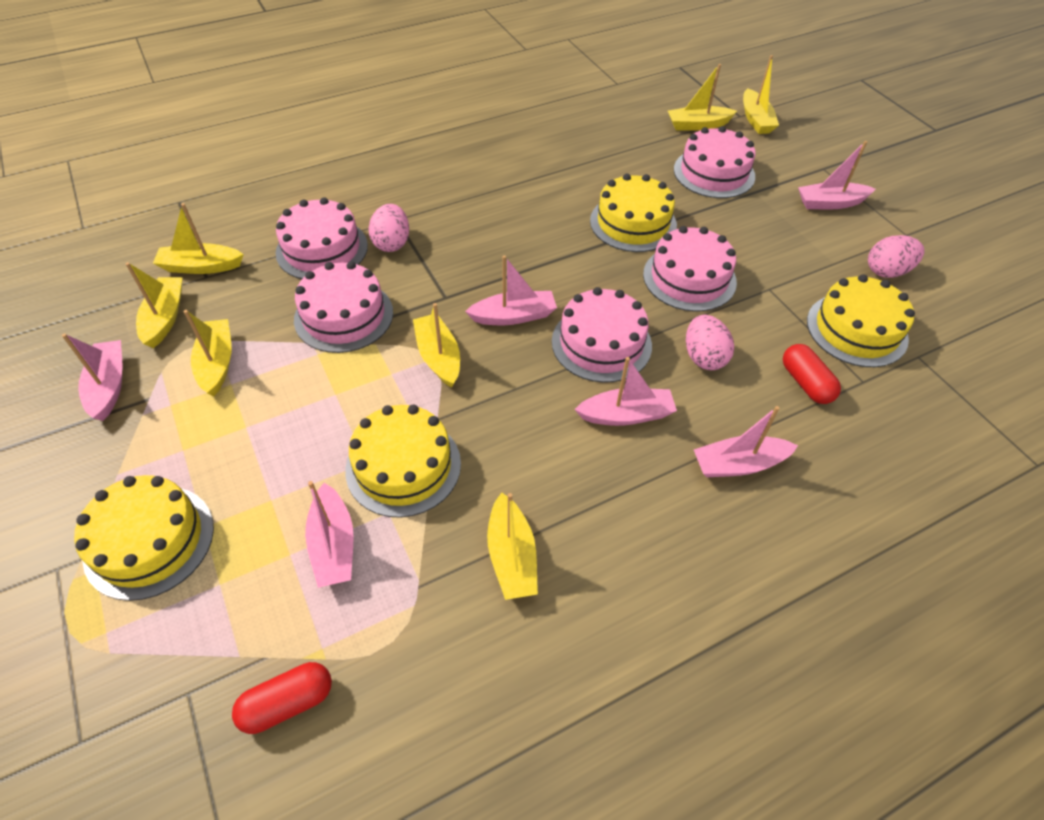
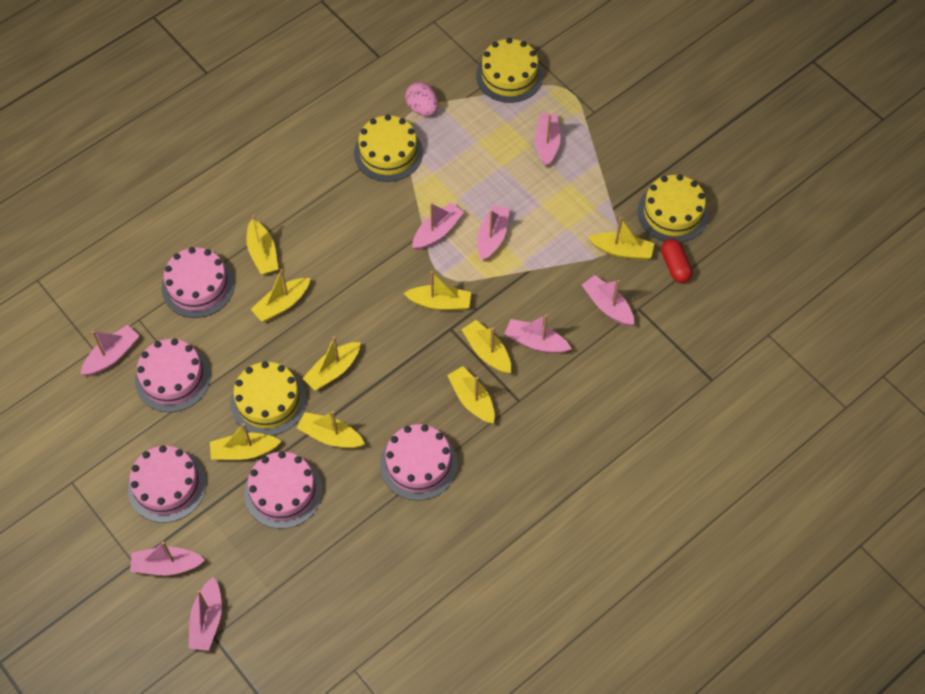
pink boat: [62,334,123,421] [305,481,354,588] [465,255,557,325] [574,357,677,426] [694,406,798,477] [798,141,876,209] = 6 -> [80,325,139,376] [130,542,205,575] [188,577,222,651] [412,202,464,250] [477,205,510,261] [504,315,572,354] [535,113,560,167] [582,275,634,326] = 8
pink egg: [368,204,409,252] [686,315,734,370] [868,235,924,278] = 3 -> [405,82,439,116] = 1
red capsule: [232,662,332,734] [783,344,841,404] = 2 -> [661,239,693,283] = 1
yellow boat: [126,262,183,348] [153,203,244,274] [183,310,232,396] [413,303,460,388] [487,492,538,600] [668,64,737,130] [743,55,779,134] = 7 -> [210,423,281,460] [247,215,278,274] [251,269,310,322] [297,411,365,448] [302,337,361,391] [403,271,471,310] [447,366,495,423] [461,320,511,374] [588,217,654,260] = 9

